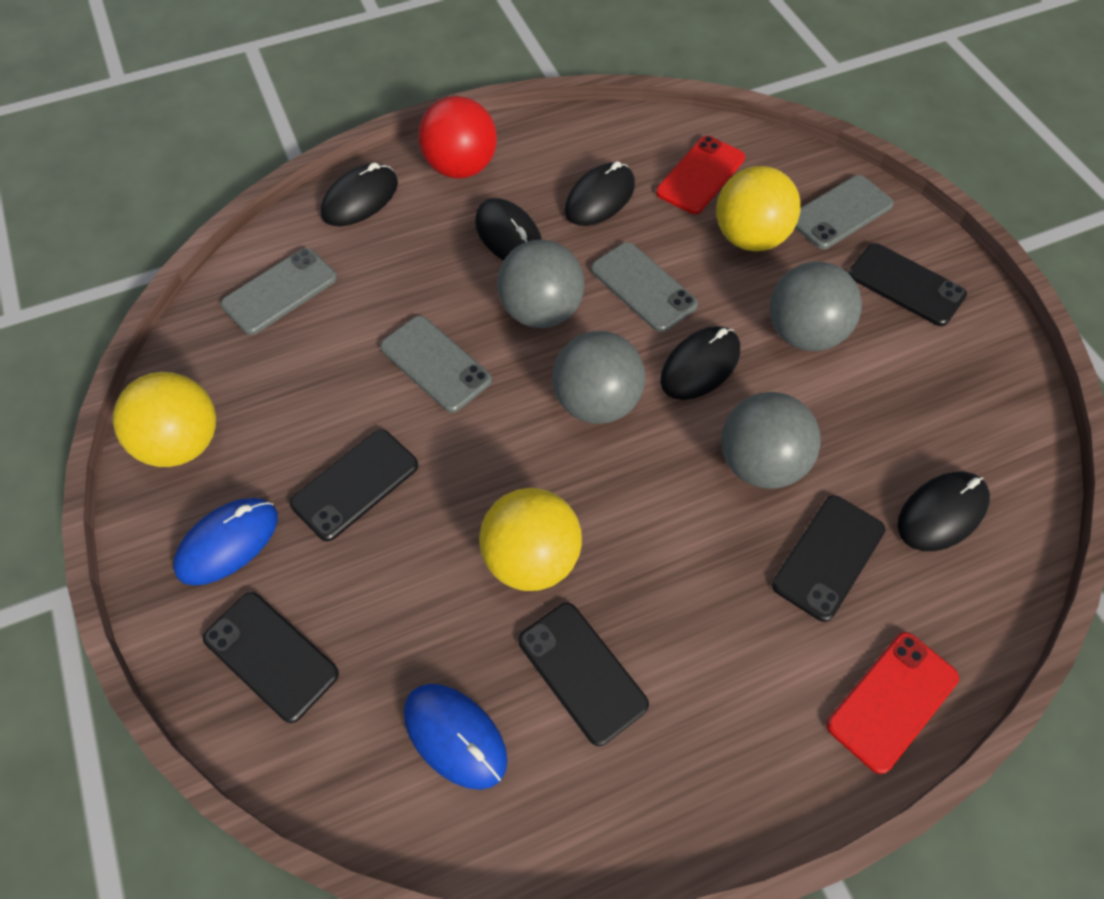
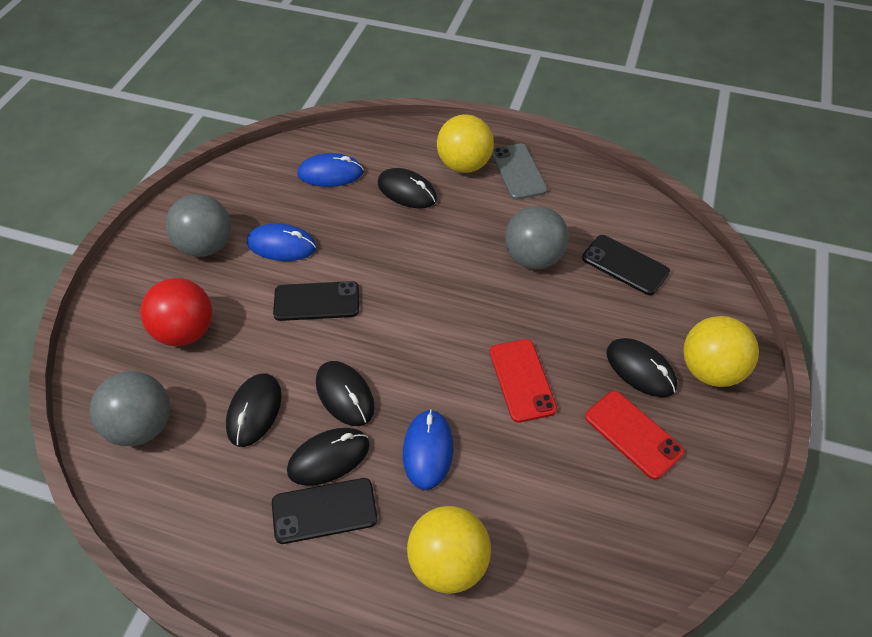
black phone: [203,592,339,723] [290,429,418,541] [518,603,649,746] [772,495,885,622] [849,243,967,326] = 5 -> [272,478,377,544] [273,281,359,321] [582,235,670,295] = 3
blue mouse: [173,498,278,586] [404,684,508,790] = 2 -> [247,223,316,261] [297,153,364,187] [403,409,453,490] = 3
grey ball: [497,240,584,328] [552,331,645,424] [721,392,821,489] [770,262,862,351] = 4 -> [90,371,170,446] [166,194,231,257] [505,206,569,269] = 3
grey phone: [221,248,337,335] [380,316,492,413] [591,242,698,332] [795,175,894,249] = 4 -> [491,144,547,200] = 1

